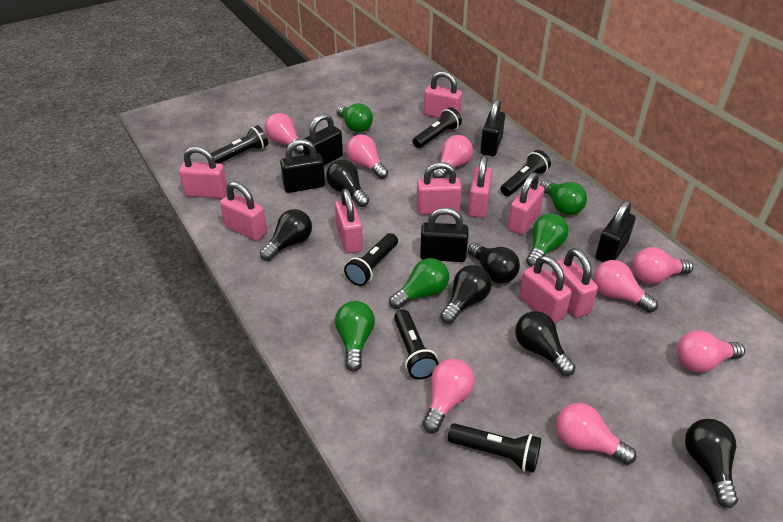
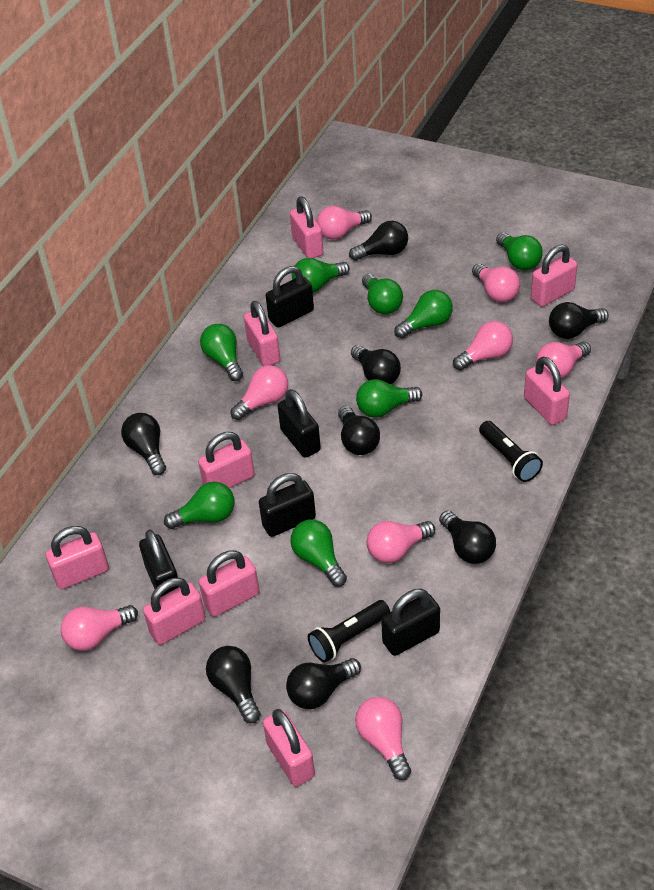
black flashlight: [211,125,268,164] [344,233,398,286] [394,310,439,379] [412,107,462,148] [448,423,541,473] [500,150,551,196] = 6 -> [308,600,390,663] [479,421,543,482] = 2
black light bulb: [260,209,312,261] [326,160,369,207] [440,265,492,324] [468,243,520,284] [515,311,576,376] [685,419,738,508] = 6 -> [121,413,166,475] [206,646,261,723] [286,658,361,709] [338,406,380,455] [349,221,408,261] [351,345,401,384] [439,511,496,564] [549,302,609,339] = 8
green light bulb: [335,301,375,372] [337,103,373,133] [389,258,449,309] [526,213,569,267] [540,180,587,215] = 5 -> [164,482,234,529] [200,324,243,381] [291,520,347,587] [292,258,350,292] [356,379,422,418] [362,274,403,314] [394,290,453,338] [496,232,542,270] = 8

